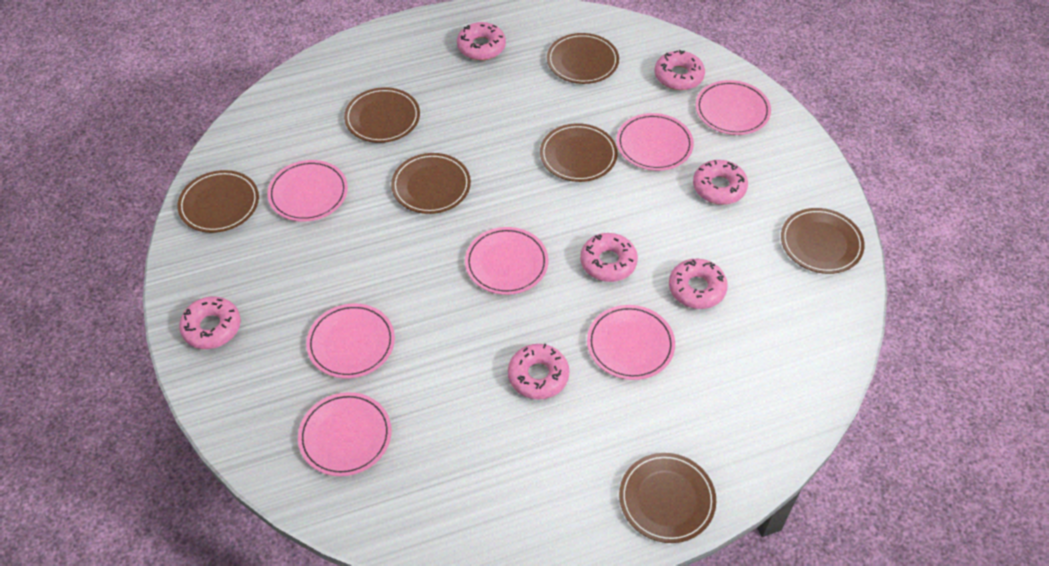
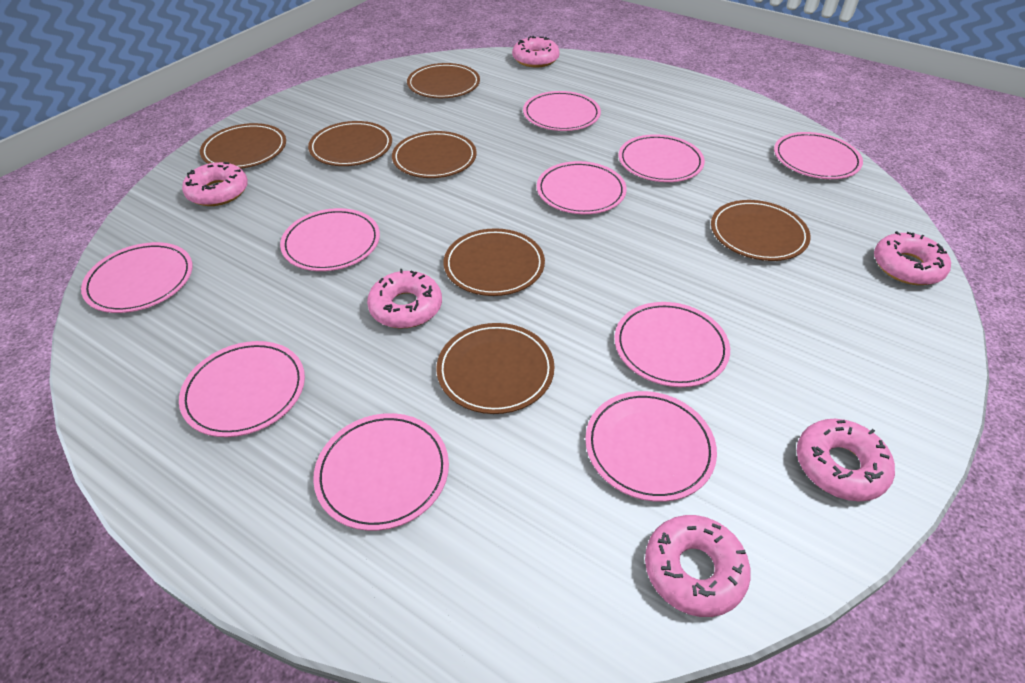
pink donut: [179,297,241,349] [457,22,506,60] [508,344,569,400] [580,233,638,282] [655,50,705,90] [669,259,728,309] [693,160,748,205] = 7 -> [182,162,248,206] [367,269,442,328] [512,36,560,68] [645,515,751,617] [797,419,895,501] [874,231,951,285] = 6
pink plate: [267,160,348,222] [298,392,391,476] [306,303,395,378] [465,227,548,295] [587,305,675,380] [616,113,694,171] [696,80,771,135] = 7 -> [81,242,193,313] [179,341,305,437] [280,208,380,271] [313,413,449,531] [523,91,601,131] [537,161,627,214] [585,391,717,502] [615,302,730,387] [619,134,705,182] [774,132,863,179] = 10

